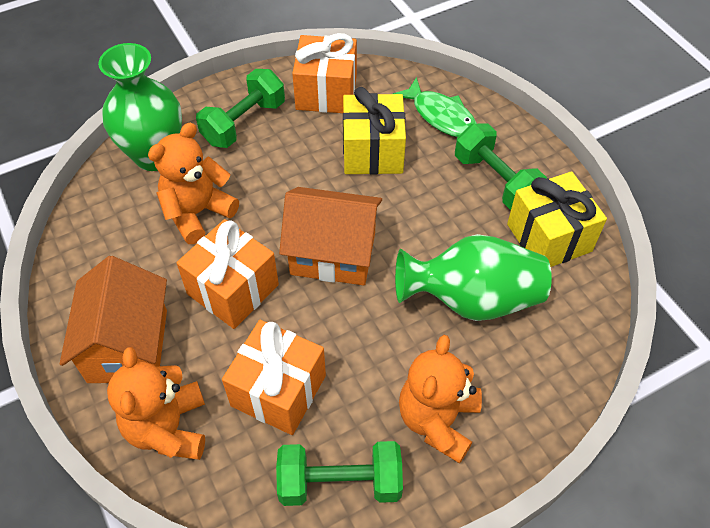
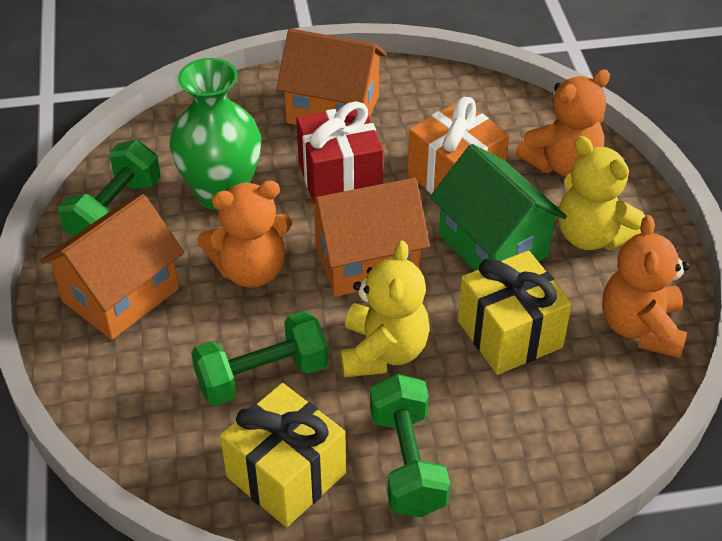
green fish: [393,77,477,137] = 1 -> none = 0
green house: none = 0 -> [430,144,567,271] = 1
green vase: [98,43,182,171] [395,234,552,321] = 2 -> [170,58,261,210] = 1
orange gift: [177,219,279,329] [222,320,326,435] [292,33,357,113] = 3 -> [407,97,509,194] = 1
orange house: [60,256,167,383] [279,187,382,285] = 2 -> [40,194,184,340] [276,28,387,125] [306,178,430,297] = 3
red gift: none = 0 -> [296,101,383,204] = 1
yellow teddy bear: none = 0 -> [340,241,430,377] [558,136,645,250] = 2

